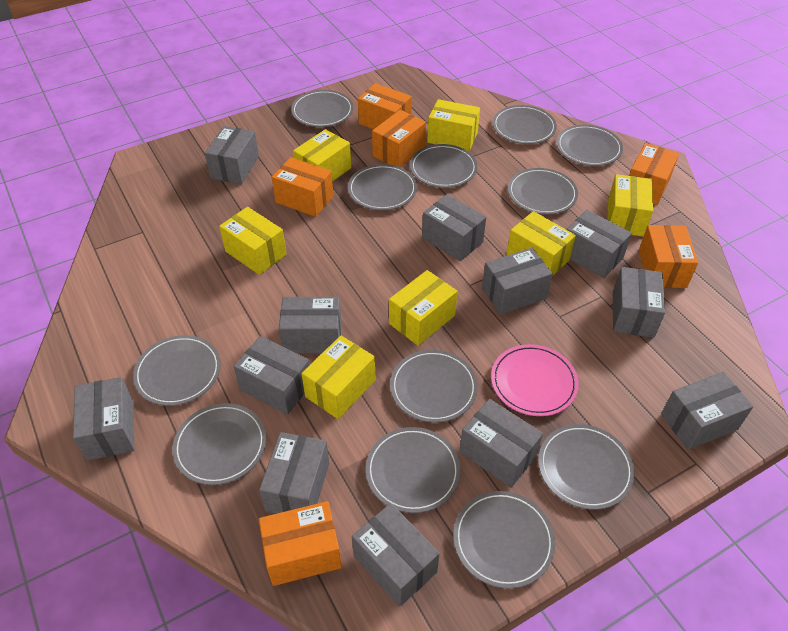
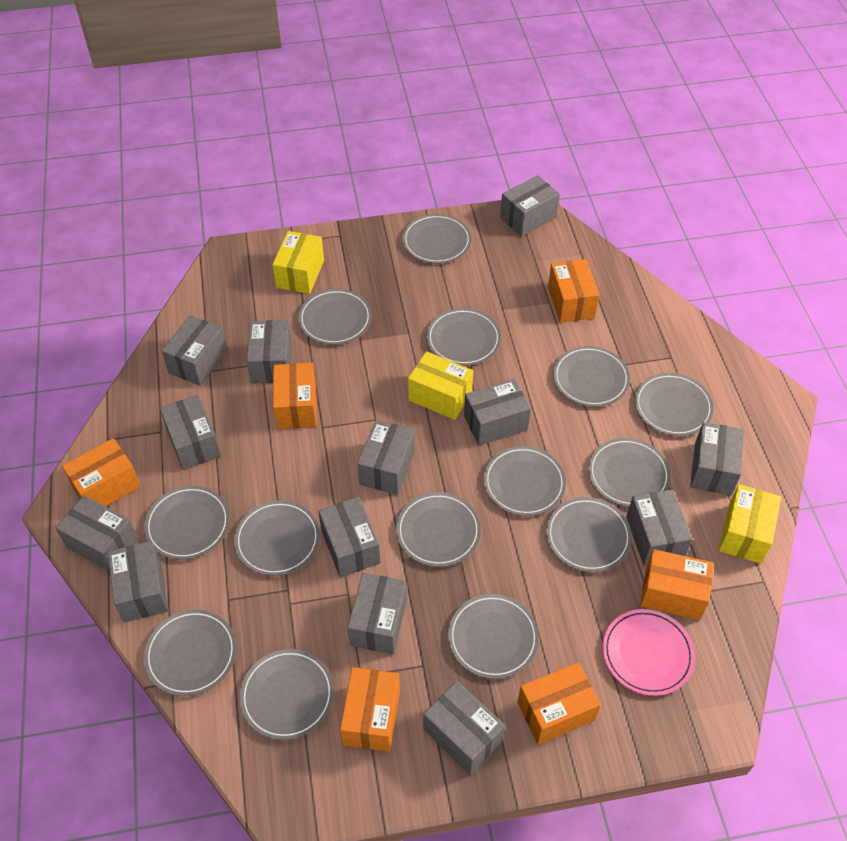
grey box: [73,377,134,461] [205,126,259,184] [233,336,310,415] [259,432,329,514] [279,297,341,353] [352,503,440,606] [422,194,486,261] [459,399,543,488] [482,248,553,315] [566,210,632,278] [613,267,665,338] [661,372,753,450] = 12 -> [56,496,138,571] [108,541,168,622] [160,395,221,470] [162,315,228,386] [247,320,292,383] [318,497,381,577] [347,573,407,654] [357,420,415,495] [424,681,505,775] [464,379,531,446] [500,175,560,237] [626,490,693,566] [690,422,744,495] = 13
grey plate: [133,335,221,406] [172,403,266,485] [291,90,354,127] [348,164,417,210] [366,427,461,513] [390,350,478,423] [410,144,477,188] [453,491,555,589] [493,105,557,144] [508,168,578,215] [538,424,635,510] [556,125,623,166] = 12 -> [144,486,230,560] [144,610,236,696] [234,500,320,576] [240,649,334,740] [298,289,372,345] [396,492,481,567] [402,214,471,264] [426,308,501,366] [448,594,539,679] [483,446,566,516] [546,497,632,572] [553,346,630,407] [588,438,671,507] [635,373,714,436] = 14
yellow box: [219,207,287,275] [293,129,351,182] [301,336,376,419] [389,270,457,346] [427,99,480,151] [506,211,576,276] [608,174,653,237] = 7 -> [272,231,324,294] [408,351,473,420] [719,484,781,564] = 3

